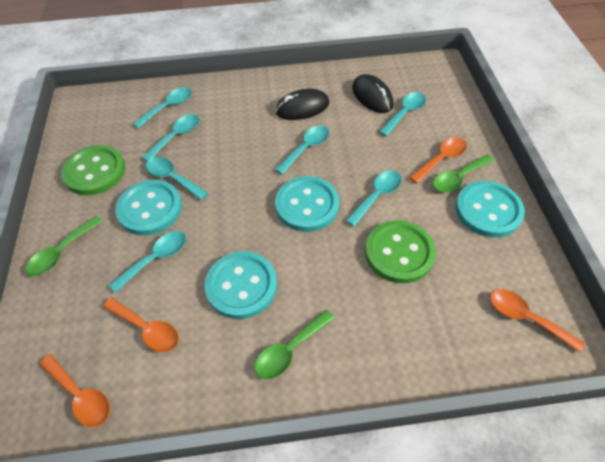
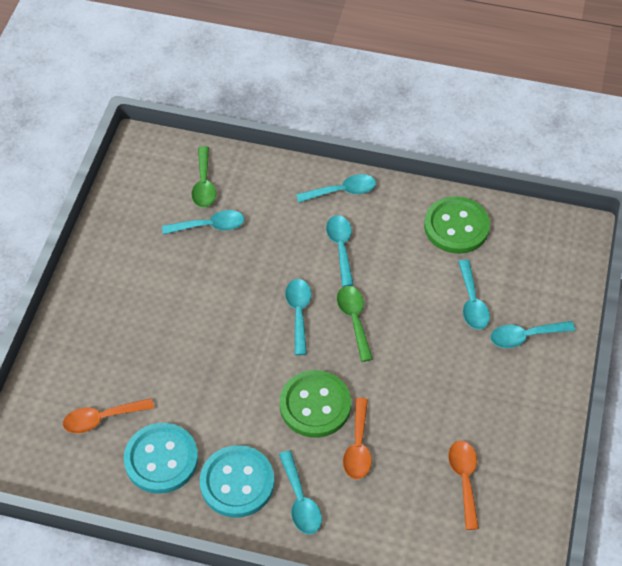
black mouse: [275,89,330,120] [352,74,393,113] = 2 -> none = 0
green spoon: [26,216,103,276] [255,310,335,379] [433,154,494,192] = 3 -> [191,146,216,207] [337,286,373,362] = 2
orange spoon: [39,354,110,427] [103,297,179,352] [409,137,467,184] [490,289,585,353] = 4 -> [63,398,154,433] [343,398,372,479] [448,441,479,530] = 3
turquoise button: [115,180,182,235] [205,251,277,319] [275,176,339,232] [455,181,525,238] = 4 -> [124,423,198,494] [200,445,274,518] = 2

